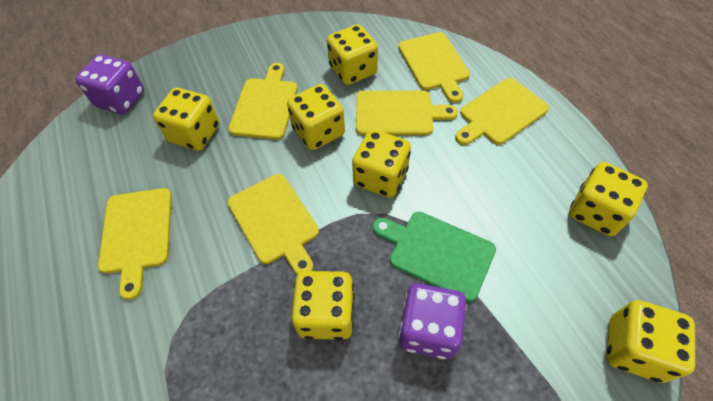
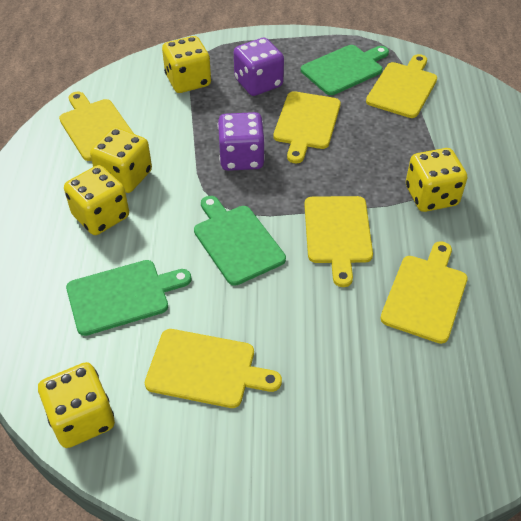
green cutting board: [373,212,496,302] = 1 -> [66,260,192,336] [194,196,286,286] [301,45,389,95] = 3
yellow dice: [153,88,219,151] [287,84,345,150] [292,271,354,340] [327,24,378,85] [352,129,411,198] [569,162,648,236] [606,300,695,383] = 7 -> [38,362,115,448] [64,165,129,235] [90,127,152,193] [162,36,211,93] [406,148,467,212] = 5

